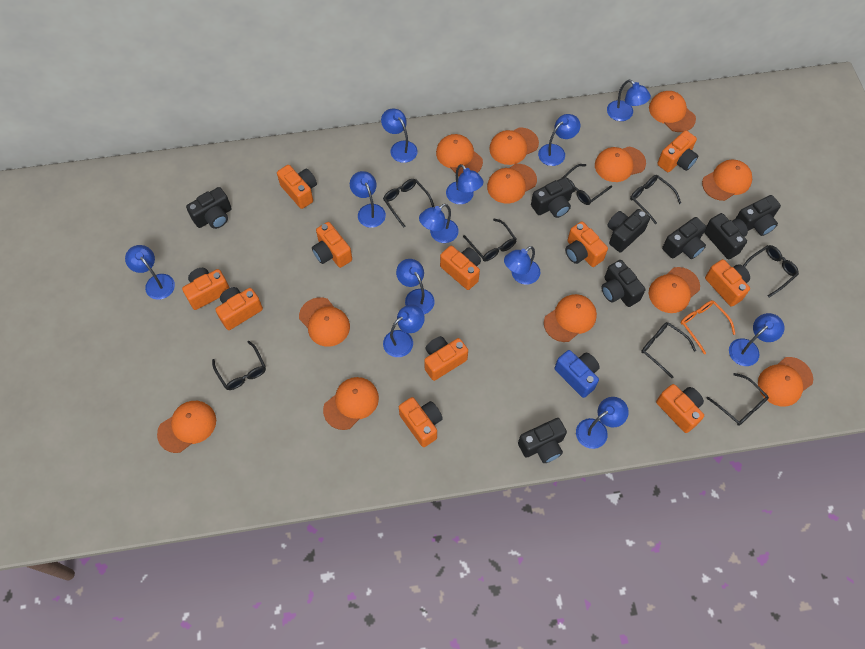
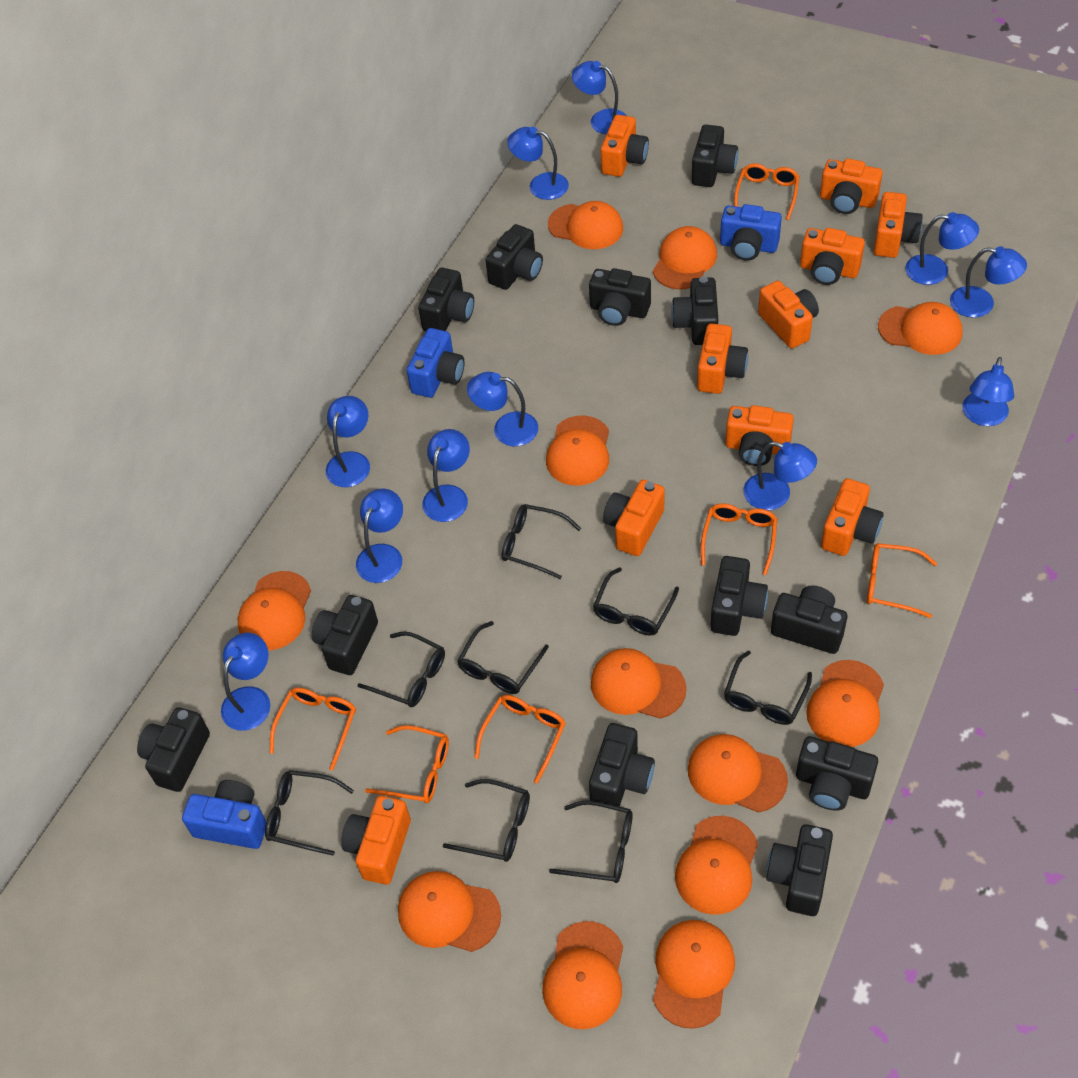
black camera: [186,187,232,229] [518,418,567,463] [531,177,573,218] [601,260,645,307] [607,209,650,252] [662,217,706,259] [704,213,748,259] [736,195,781,236] = 8 -> [137,707,210,792] [312,595,378,675] [418,268,474,332] [486,224,543,290] [589,268,651,326] [589,723,655,810] [671,276,718,345] [692,125,738,187] [710,556,768,636] [766,824,833,916] [771,585,847,654] [796,736,878,811] = 12
blue camera: [555,350,600,398] = 1 -> [182,780,266,849] [407,328,464,398] [720,204,782,261] = 3
blue lamp: [125,245,175,300] [350,171,386,228] [381,109,417,163] [383,305,425,357] [396,259,435,314] [419,204,459,243] [446,164,484,204] [504,246,540,285] [538,114,580,166] [576,397,629,449] [607,80,651,121] [729,313,784,366] = 12 -> [221,633,270,731] [326,396,370,487] [356,488,403,583] [422,429,470,522] [467,372,538,446] [507,127,569,200] [572,61,627,134] [743,442,817,510] [905,212,979,285] [950,246,1027,318] [963,357,1014,426] = 11
orange camera: [182,268,229,310] [215,287,263,330] [277,165,317,209] [312,222,352,268] [399,397,443,447] [424,336,468,381] [440,246,481,290] [565,221,608,267] [656,384,704,433] [657,130,698,172] [705,259,750,307] = 11 -> [341,796,411,885] [601,115,649,177] [603,480,665,556] [697,323,748,394] [725,405,794,466] [758,281,819,349] [800,228,865,285] [820,159,883,214] [821,478,884,556] [874,192,923,258] = 10
orange glasses: [681,300,735,354] = 1 -> [270,687,356,770] [365,725,449,803] [474,695,566,784] [701,503,777,575] [734,163,800,220] [867,543,937,618] = 6

